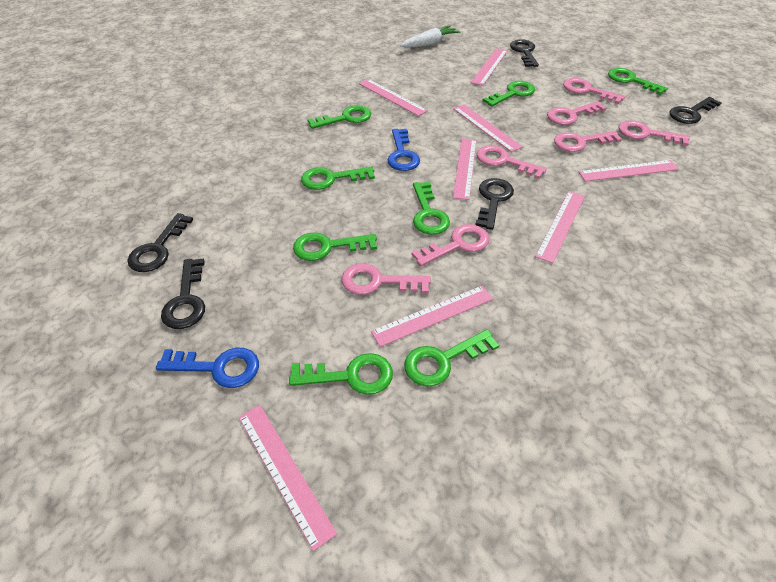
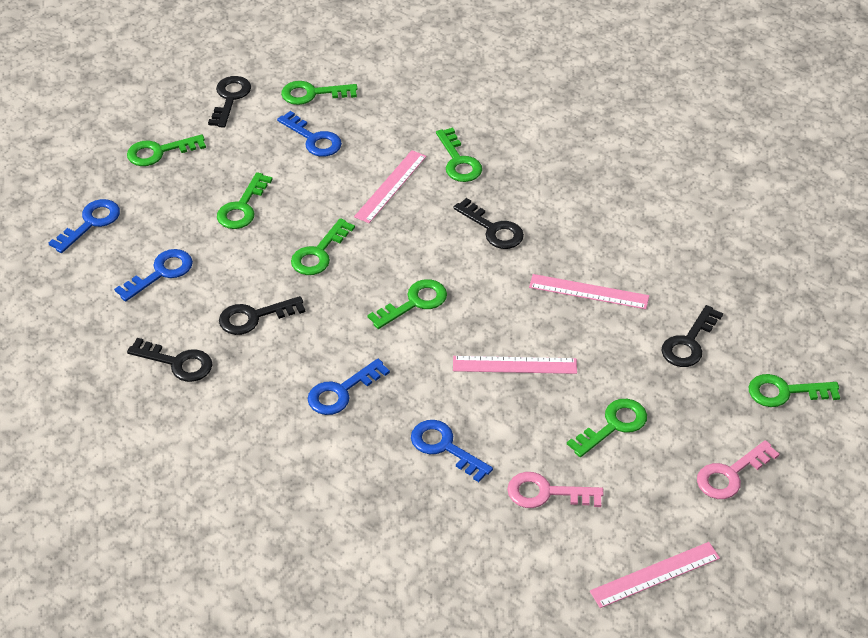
blue key: [156,348,259,388] [388,129,420,171] = 2 -> [49,199,120,253] [114,249,193,302] [277,111,342,157] [308,359,390,415] [411,420,493,482] = 5
pink key: [341,263,431,295] [411,224,490,266] [477,145,547,179] [547,101,606,125] [554,131,622,152] [563,78,625,104] [618,121,690,146] = 7 -> [507,472,604,508] [697,440,779,499] = 2
pink ruler: [239,405,337,551] [359,79,428,116] [371,286,493,347] [453,105,523,152] [453,138,477,200] [471,48,507,86] [535,191,585,263] [579,160,679,182] = 8 -> [354,150,427,223] [453,356,577,374] [529,274,649,309] [590,542,720,608] = 4
white carrot: [400,25,460,48] = 1 -> none = 0

